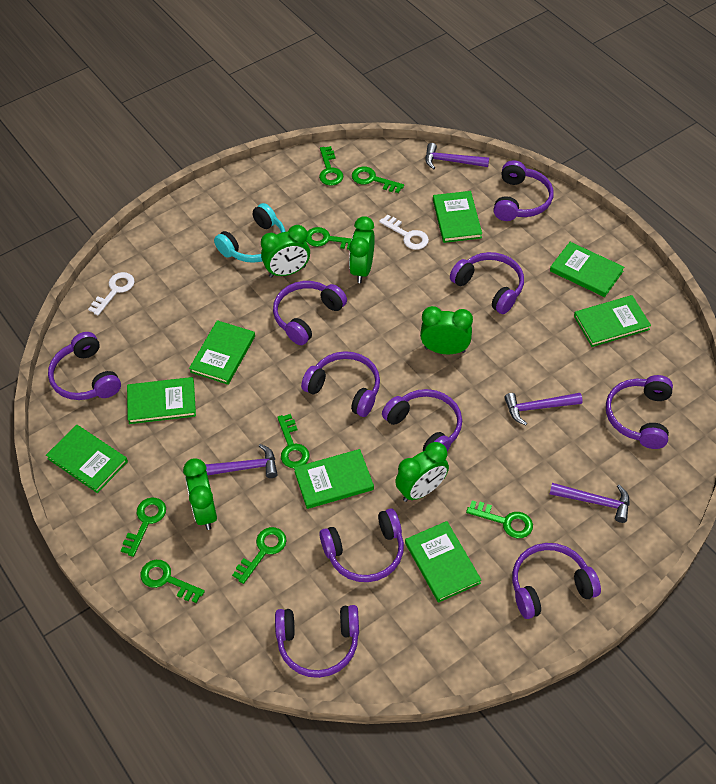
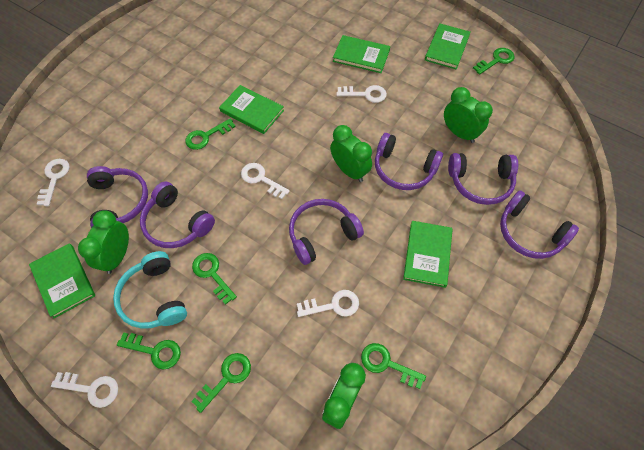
green book: [46,425,128,493] [127,377,196,424] [189,320,255,385] [294,449,374,509] [405,521,481,603] [433,191,482,243] [550,242,624,297] [574,295,651,347] = 8 -> [29,243,95,318] [219,85,284,134] [333,35,390,73] [403,221,453,288] [425,23,471,70] = 5
green clock: [183,458,217,530] [261,225,310,278] [349,216,375,283] [395,442,449,502] [420,306,473,354] = 5 -> [78,210,129,274] [322,363,366,429] [330,125,372,182] [444,87,493,143] = 4
green key: [121,498,166,557] [141,560,205,603] [232,527,287,584] [277,414,309,468] [306,227,352,250] [319,146,343,186] [352,167,404,193] [466,500,533,538] = 8 -> [117,332,181,369] [185,118,236,150] [191,353,251,413] [192,253,237,305] [361,343,426,389] [473,48,514,75] = 6
purple hammer: [205,444,278,478] [425,143,489,169] [504,393,583,425] [550,483,629,523] = 4 -> none = 0
purple headphones: [48,332,121,400] [273,281,347,345] [275,605,359,678] [301,351,380,417] [319,508,404,582] [382,389,462,451] [450,252,524,314] [493,160,553,221] [512,543,601,619] [606,375,673,449] = 10 -> [87,166,148,228] [140,182,215,248] [289,199,364,265] [375,133,443,190] [448,153,518,205] [500,190,579,259] = 6
white key: [88,272,135,315] [379,214,429,250] = 2 -> [37,159,70,206] [51,372,118,408] [241,163,290,199] [297,290,359,317] [336,85,387,103] = 5

